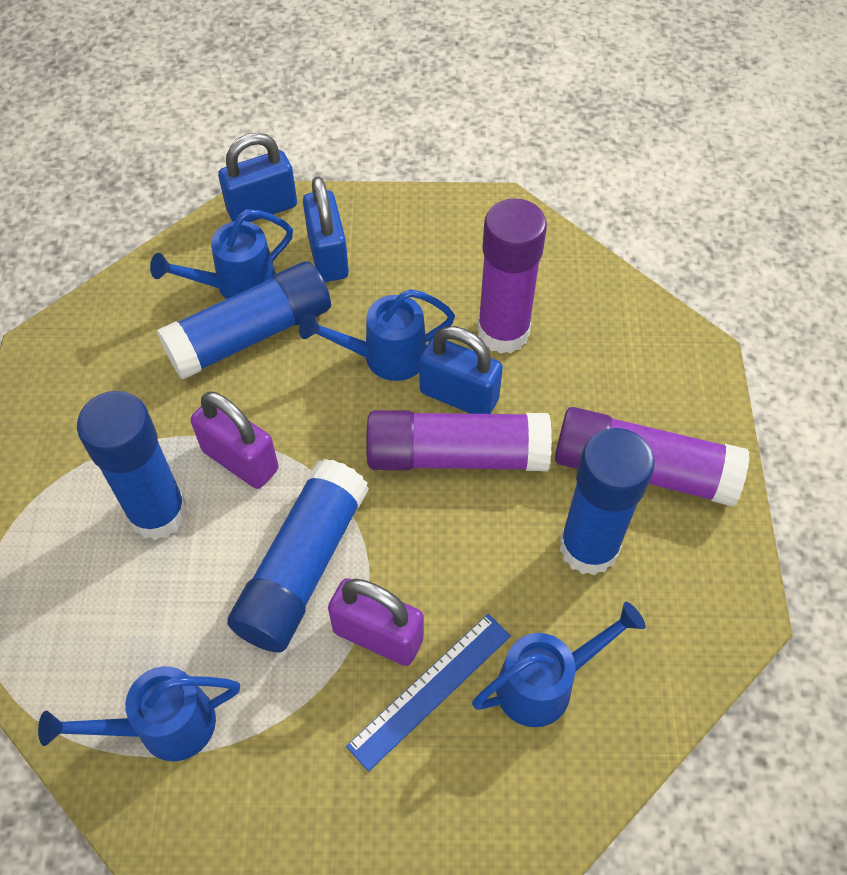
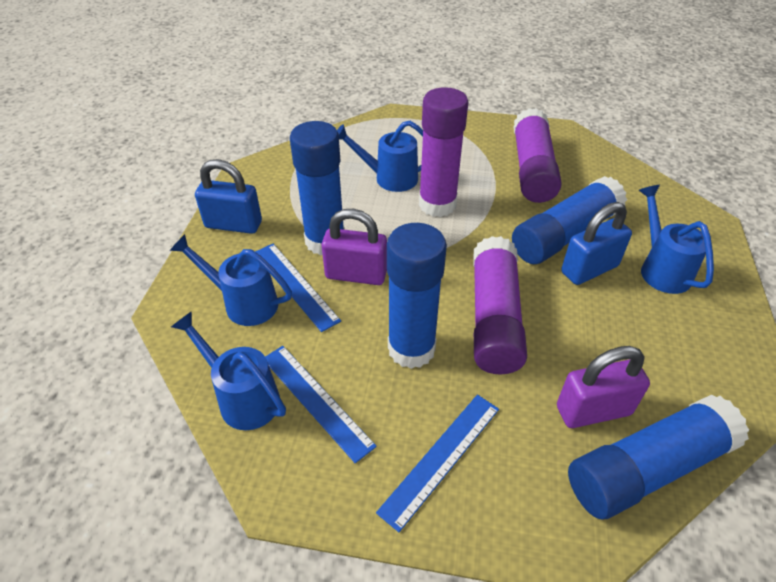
blue padlock: [218,133,297,222] [303,176,349,282] [419,326,503,414] = 3 -> [195,159,262,234] [561,202,632,285] = 2
blue ruler: [346,614,511,772] = 1 -> [255,244,341,332] [265,346,377,463] [376,395,499,532] = 3

